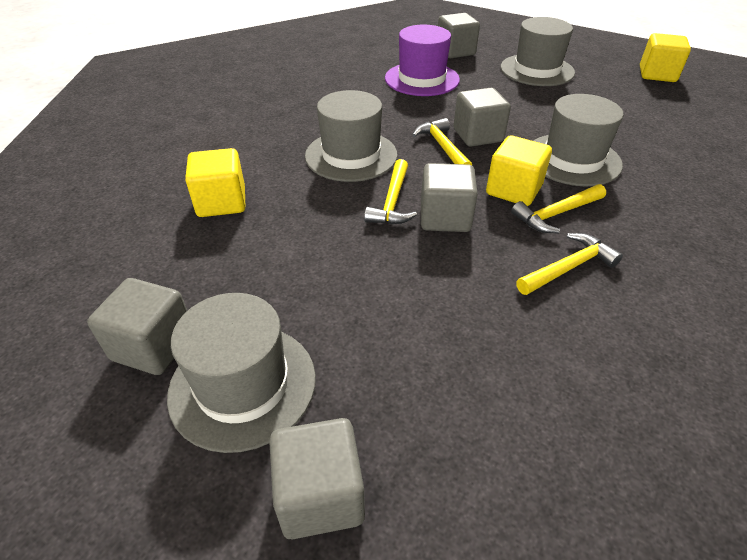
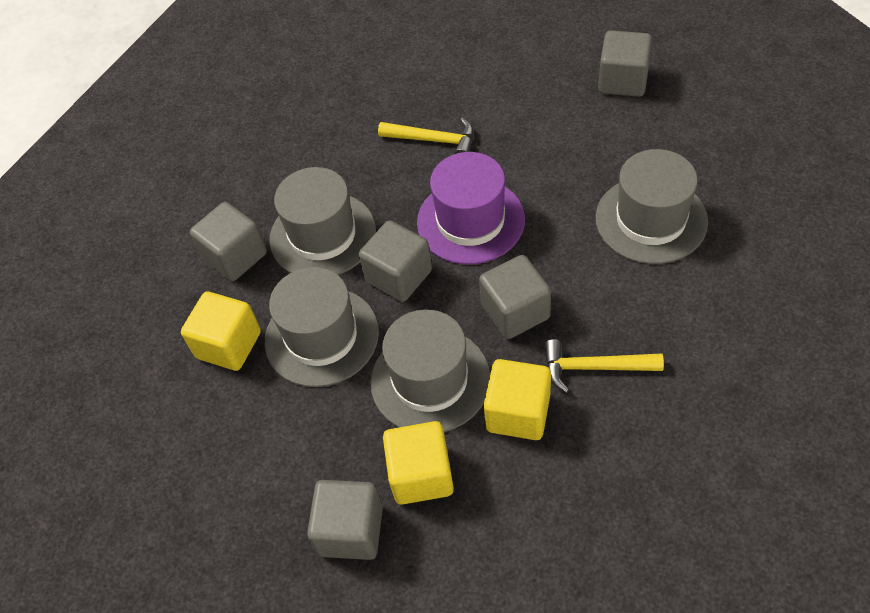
yellow hammer: [364,159,417,225] [413,118,472,165] [511,184,606,233] [516,233,623,295] = 4 -> [378,118,474,154] [544,339,664,393] = 2

